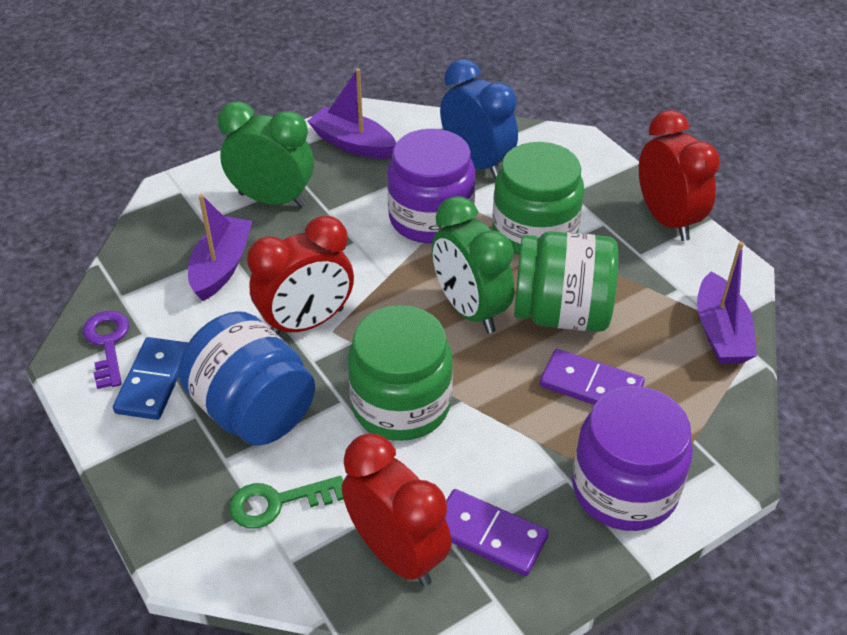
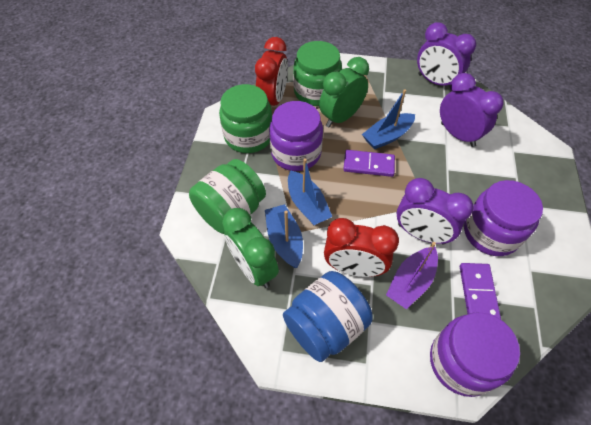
blue boat: none = 0 -> [265,204,303,268] [288,158,332,225] [362,89,415,150] = 3
blue clock: [440,59,518,179] = 1 -> none = 0
blue domino: [113,337,188,420] = 1 -> none = 0
green key: [229,476,344,529] = 1 -> none = 0
purple boat: [188,194,252,301] [308,68,396,159] [697,241,757,364] = 3 -> [386,242,438,309] = 1
purple clock: none = 0 -> [397,178,474,245] [417,22,476,90] [440,73,504,147] = 3
purple jar: [387,129,475,244] [572,386,693,531] = 2 -> [269,101,323,171] [430,312,520,397] [464,180,543,256] = 3
purple key: [83,311,129,389] = 1 -> none = 0
red clock: [247,216,354,335] [342,434,452,586] [639,110,720,241] = 3 -> [255,37,288,106] [324,218,399,277] = 2

